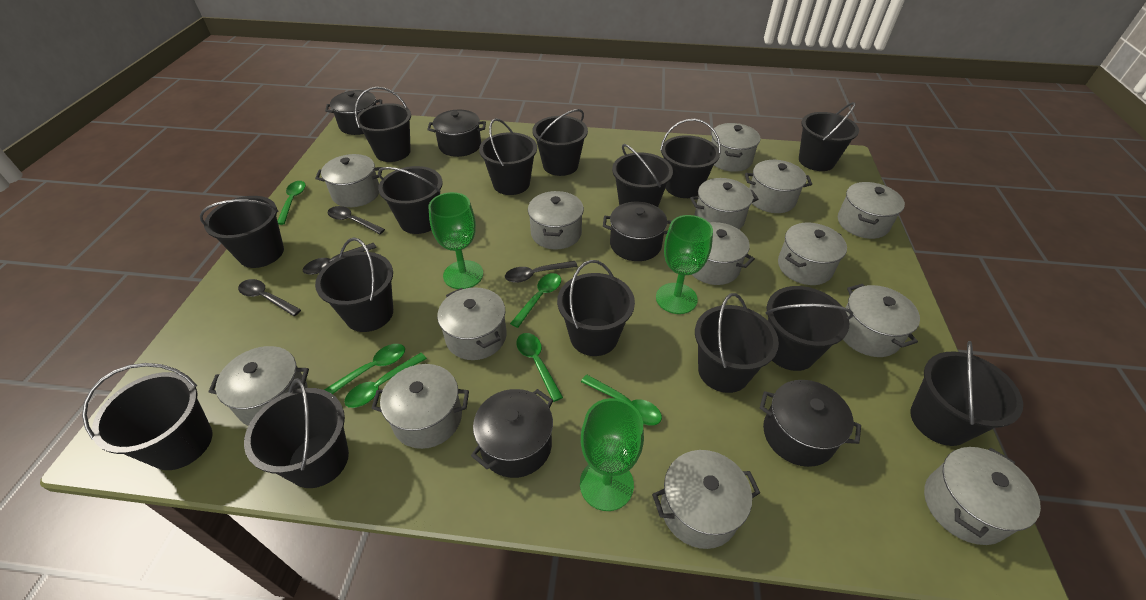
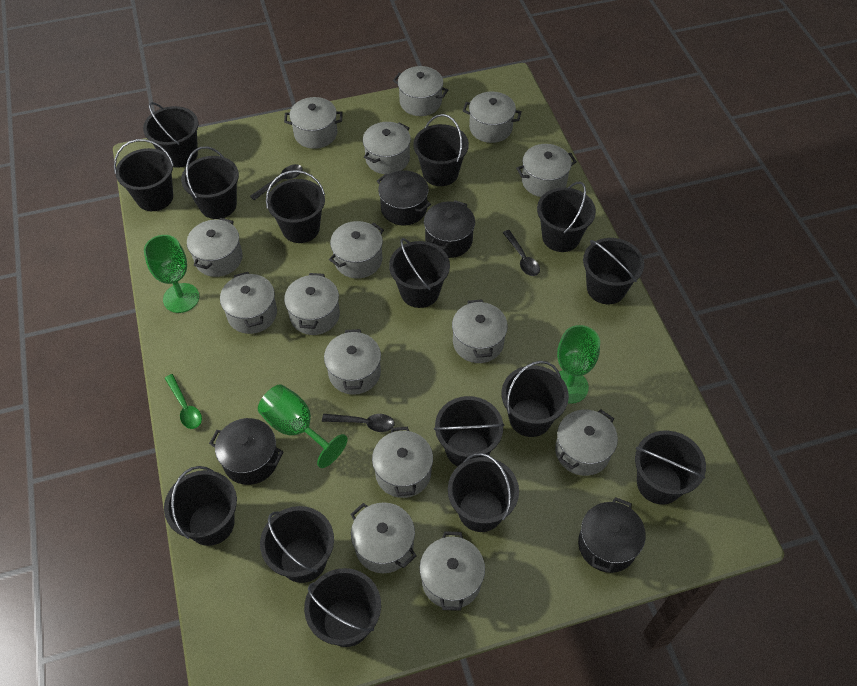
black pot: [325,90,382,135] [427,110,486,157] [471,389,553,478] [603,202,672,261] [760,380,861,467] = 5 -> [209,418,284,485] [377,170,431,225] [424,200,475,258] [578,497,646,573] = 4
black spoon: [238,279,301,316] [303,243,377,275] [328,206,385,234] [505,261,577,283] = 4 -> [250,164,302,200] [322,414,395,432] [503,230,540,276] = 3
green spoon: [278,181,306,225] [324,344,405,394] [345,353,427,408] [510,273,561,328] [516,333,563,402] [581,374,662,426] = 6 -> [165,374,202,429] = 1
grey pot: [208,346,309,426] [315,154,382,207] [371,364,469,449] [437,287,507,360] [528,191,584,249] [652,450,760,549] [690,178,758,230] [692,222,755,285] [711,123,760,172] [745,160,812,213] [778,223,847,285] [838,182,905,239] [843,284,920,357] [924,447,1041,545] = 14 -> [187,218,243,277] [220,272,277,334] [284,97,343,149] [284,273,340,335] [324,329,381,395] [329,221,384,279] [351,502,416,573] [363,122,411,174] [372,427,433,498] [393,66,448,116] [420,532,485,611] [452,300,508,363] [463,91,522,143] [516,144,577,197] [555,410,618,476] = 15

